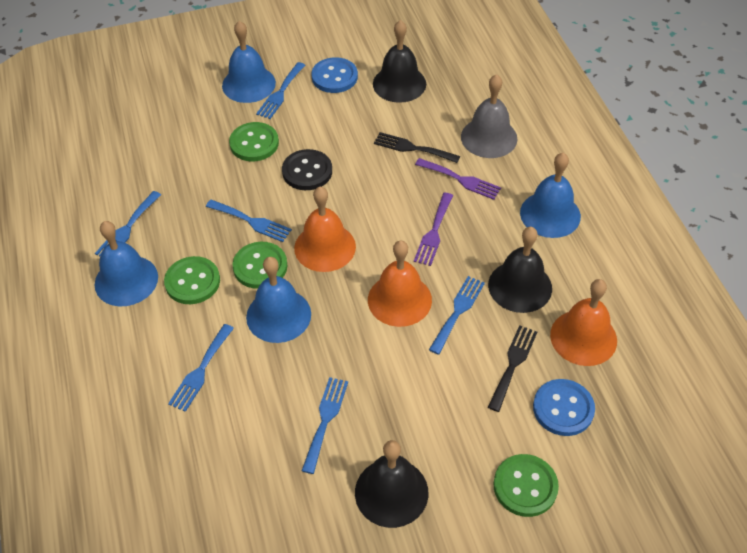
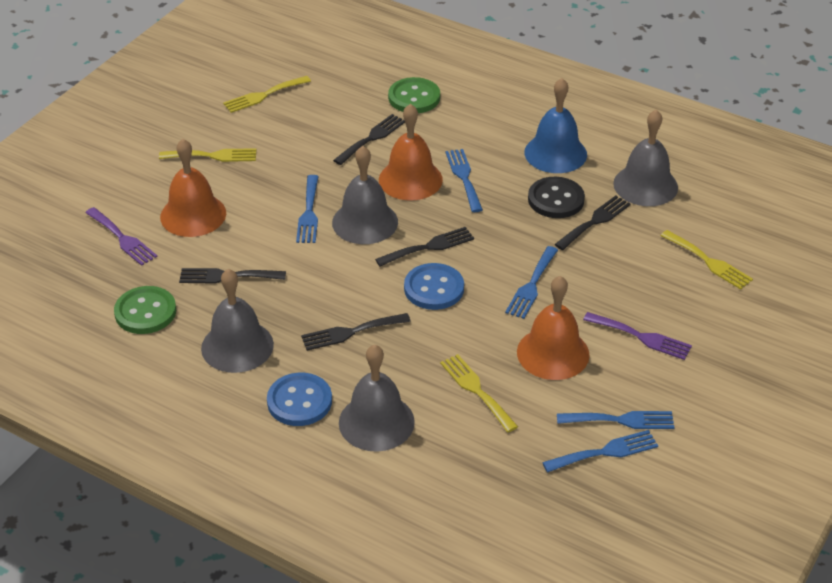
black bell: [355,440,428,528] [373,20,426,103] [488,227,552,313] = 3 -> none = 0
black fork: [374,132,460,163] [488,325,537,412] = 2 -> [179,268,286,283] [301,313,411,351] [333,114,405,165] [375,227,474,266] [554,196,630,250] = 5
blue bell: [95,221,158,307] [222,21,276,103] [246,257,311,343] [520,153,581,238] = 4 -> [524,78,587,173] = 1
blue fork: [95,191,161,256] [168,324,234,412] [206,200,292,242] [256,62,305,119] [302,377,348,474] [429,276,485,355] = 6 -> [296,175,319,243] [445,149,483,212] [505,246,558,319] [542,430,658,473] [557,411,674,429] = 5
green button: [164,256,220,304] [229,122,279,161] [233,242,287,289] [494,454,559,517] = 4 -> [114,286,176,334] [388,77,440,113] = 2
grey bell: [461,74,517,158] = 1 -> [201,269,274,373] [332,146,398,244] [339,344,415,452] [613,109,678,206] = 4
yellow fork: none = 0 -> [159,148,257,162] [223,76,311,113] [440,354,518,432] [661,230,753,290] = 4

